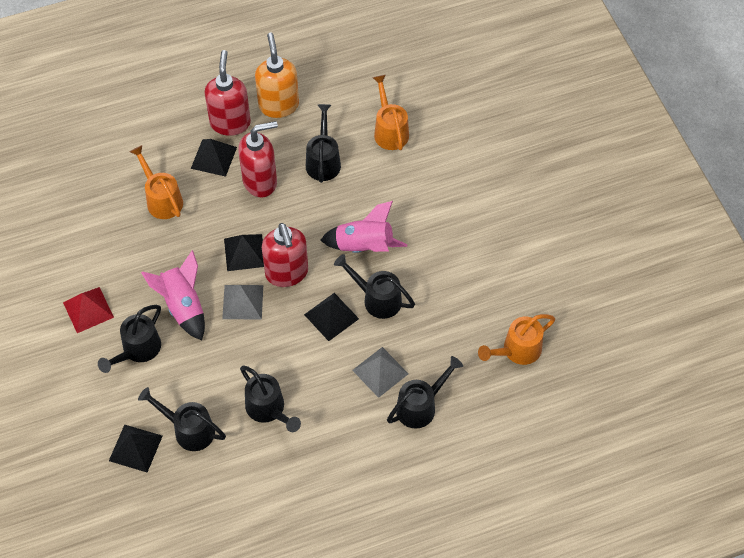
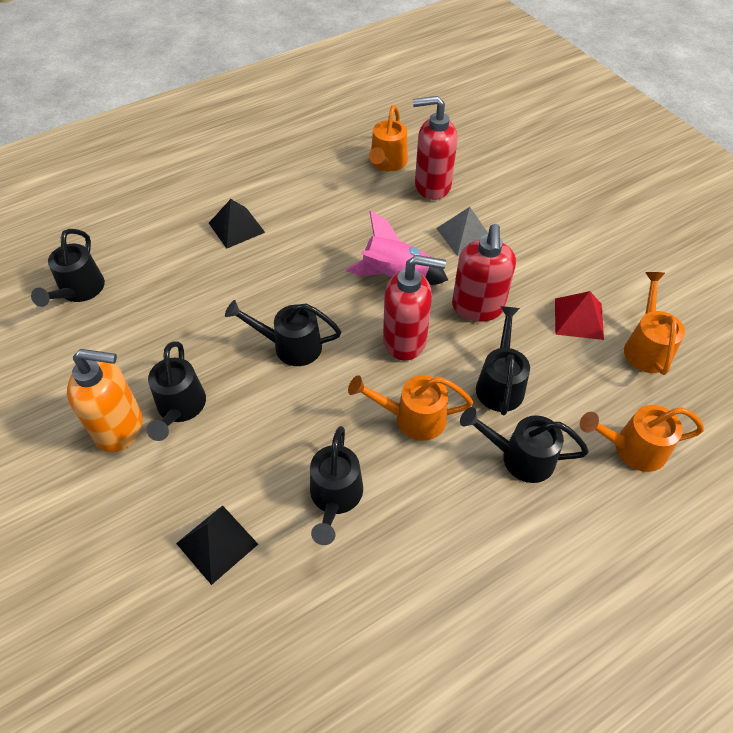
black pyramid: [109,424,163,473] [191,139,237,177] [224,234,264,271] [304,293,359,341] = 4 -> [176,505,258,585] [209,199,265,249] = 2
grey pyramid: [222,285,263,319] [352,347,408,398] = 2 -> [436,207,488,256] = 1
orange watering can: [130,145,183,219] [372,75,409,150] [478,314,555,365] = 3 -> [348,375,473,441] [369,105,408,172] [580,405,704,472] [624,272,685,375] = 4
pink rocket: [141,250,205,340] [321,201,407,253] = 2 -> [346,211,448,285] = 1

